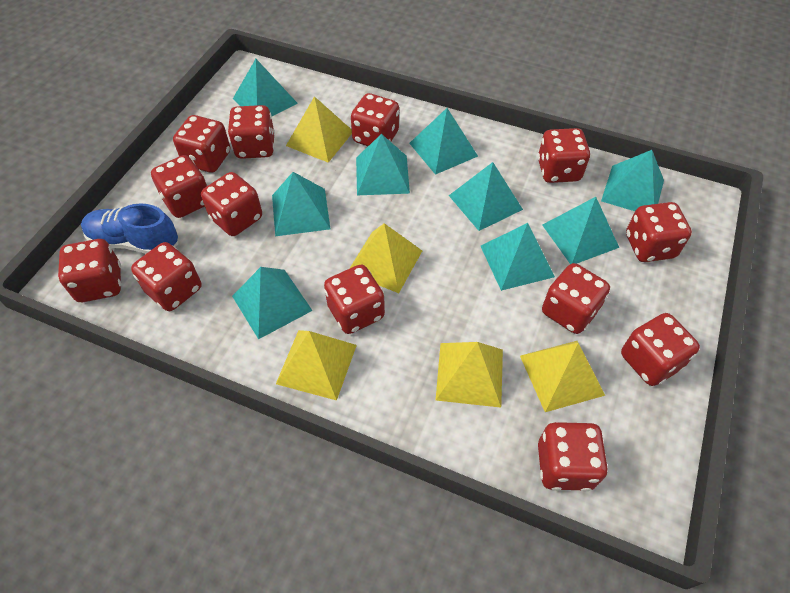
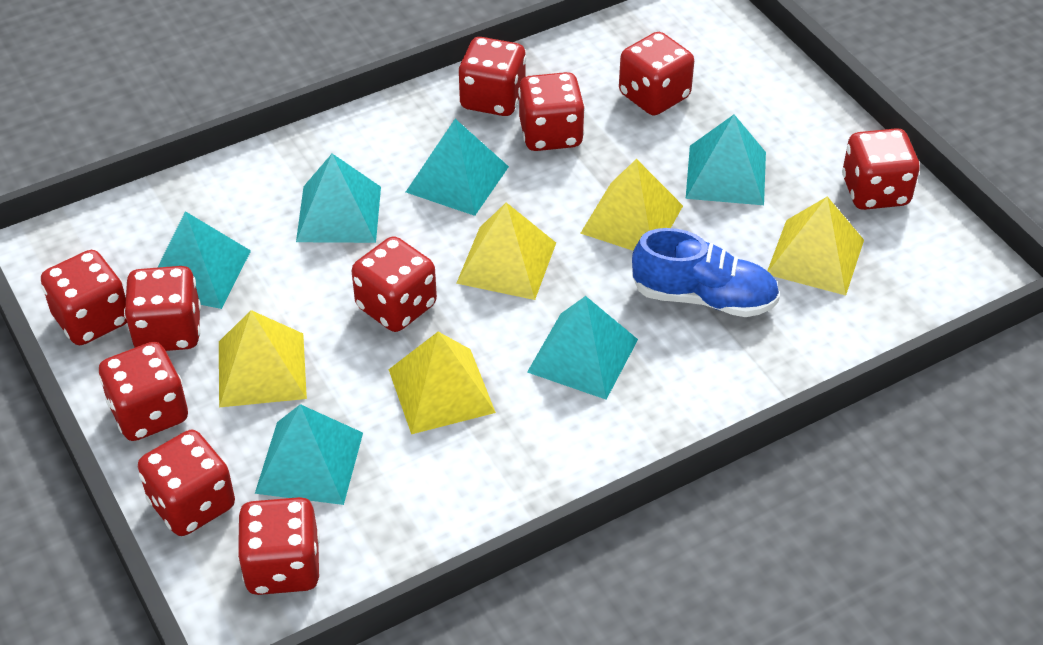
red dice: [58,239,121,302] [131,242,202,311] [151,155,207,218] [173,115,230,173] [201,172,262,236] [228,105,275,159] [324,265,385,334] [351,93,399,146] [538,128,590,183] [538,422,608,491] [542,263,610,334] [621,313,700,386] [626,202,692,262] = 13 -> [41,250,127,345] [98,342,188,441] [124,266,201,351] [138,430,235,536] [237,497,320,595] [352,236,437,332] [458,37,526,116] [518,72,585,151] [619,32,694,116] [842,128,920,210] = 10
turquoise pyramid: [232,267,313,339] [233,59,298,116] [272,172,330,236] [356,134,410,195] [409,108,478,175] [449,162,523,231] [481,223,555,291] [542,197,619,264] [601,150,664,211] = 9 -> [157,211,251,309] [255,404,363,505] [296,154,381,243] [406,119,509,216] [527,296,638,400] [686,115,766,205] = 6

